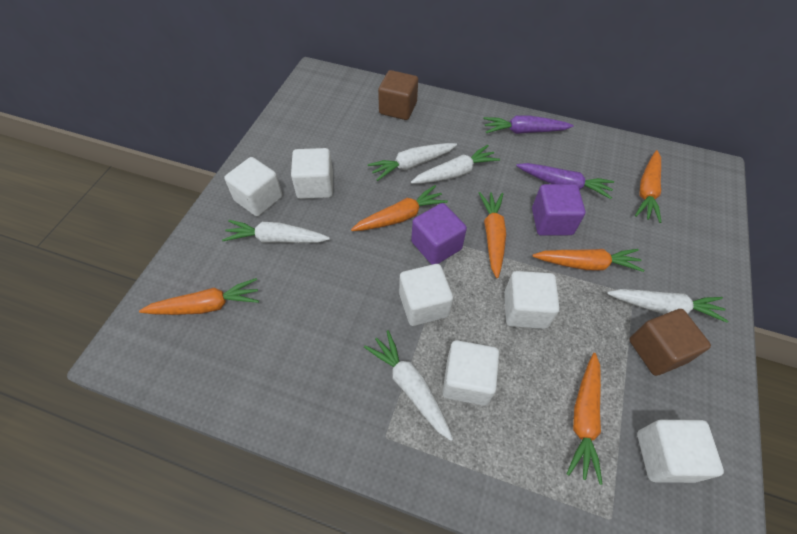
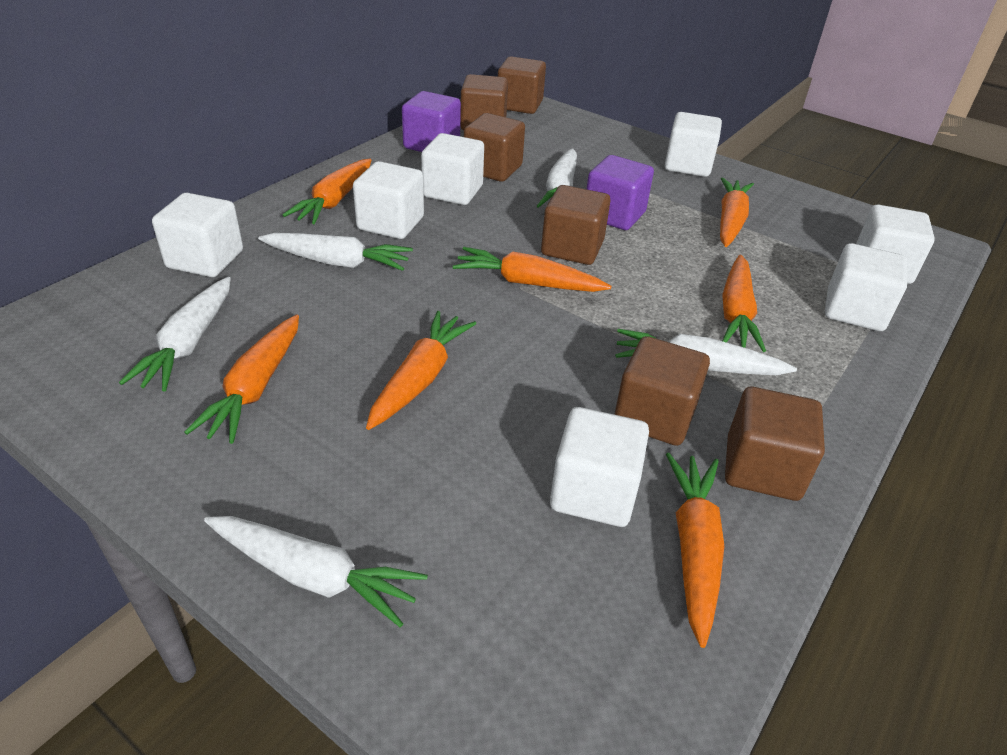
brown cube: [378,70,418,120] [629,309,711,376] = 2 -> [460,74,508,130] [464,113,525,182] [498,56,546,114] [541,185,610,265] [614,336,710,446] [725,387,825,501] = 6
orange carrot: [139,278,259,315] [351,185,448,231] [479,192,506,278] [532,249,645,272] [567,353,603,485] [635,150,662,223] = 6 -> [184,314,299,444] [283,159,372,225] [366,311,476,430] [453,247,612,292] [666,453,725,648] [720,178,754,247] [722,254,766,352] = 7
purple carrot: [483,115,574,134] [516,163,614,199] = 2 -> none = 0
white cube: [224,157,282,216] [291,148,333,199] [399,264,453,326] [442,340,499,406] [504,271,559,329] [637,420,724,483] = 6 -> [152,193,243,277] [353,161,424,239] [421,133,484,205] [550,407,649,527] [665,112,722,177] [825,243,907,331] [856,205,935,284] = 7

